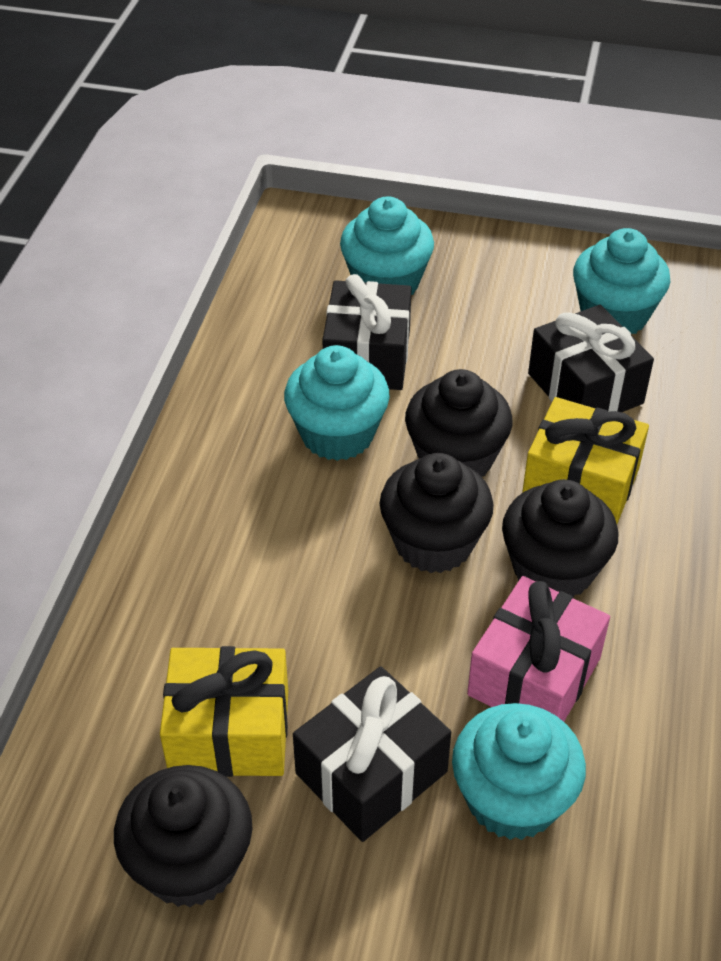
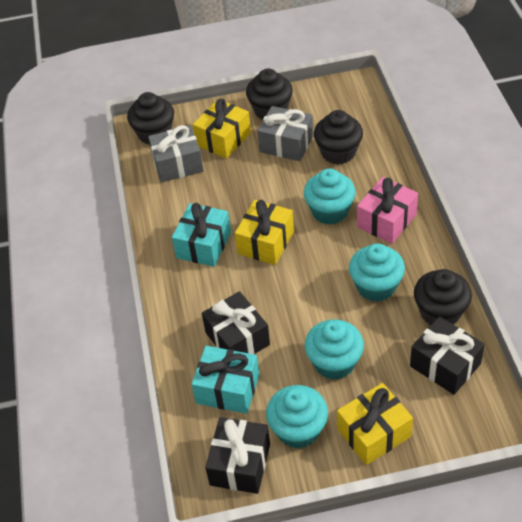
grey gift: none = 0 -> [148,125,204,182] [257,106,313,161] = 2
turquoise gift: none = 0 -> [172,203,231,267] [191,346,260,414] = 2
yellow gift: [160,646,288,777] [522,397,649,524] = 2 -> [193,99,251,159] [235,200,294,265] [337,383,413,465] = 3

